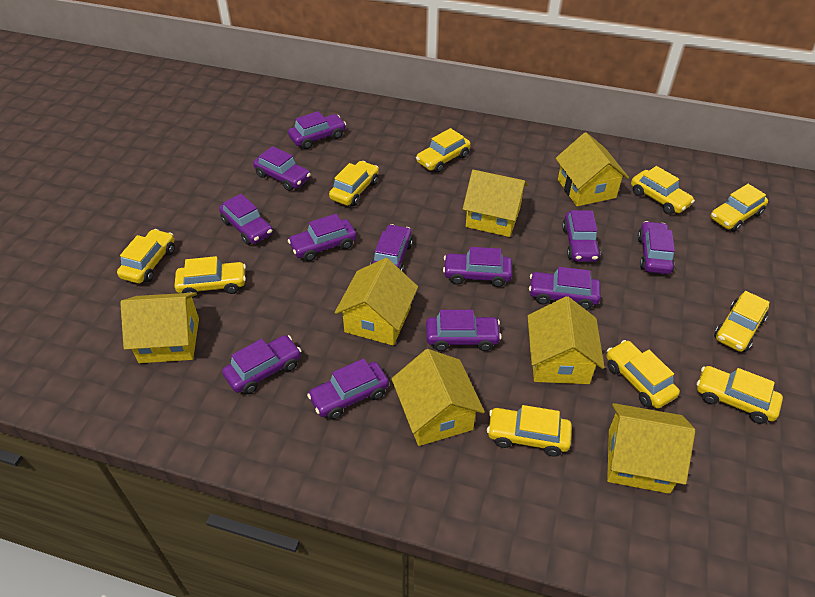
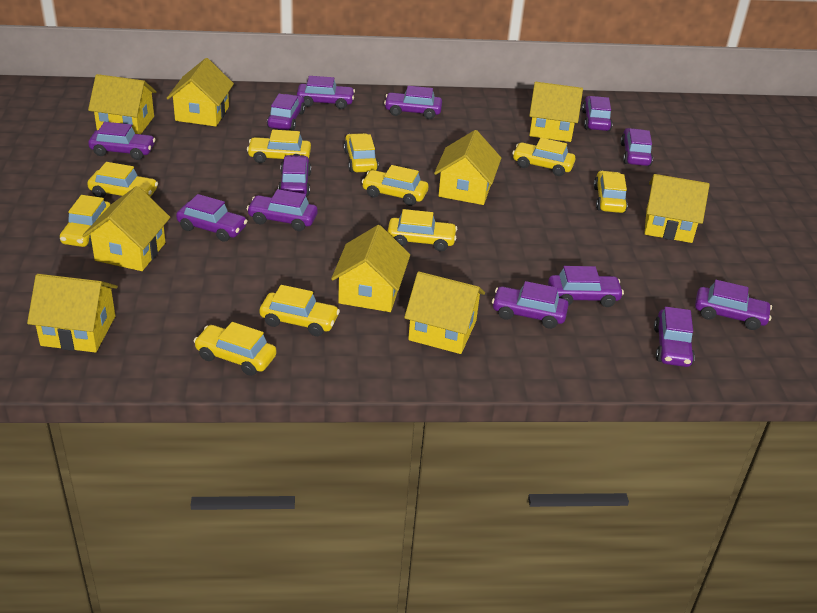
purple car: [219,194,273,245] [222,335,301,394] [253,146,311,191] [288,111,346,149] [288,214,357,261] [307,358,389,420] [370,224,413,272] [426,310,502,351] [443,247,512,287] [529,267,601,310] [562,210,601,262] [637,221,675,274] = 12 -> [88,122,156,160] [176,194,248,242] [247,189,317,231] [267,94,305,131] [278,155,311,196] [297,76,355,109] [384,86,442,119] [492,281,568,329] [548,266,624,307] [582,96,613,131] [620,128,653,166] [654,307,695,367] [695,280,772,330] = 13
yellow house: [120,292,199,363] [335,258,418,346] [392,349,485,446] [463,170,528,237] [528,296,605,384] [556,132,629,206] [607,403,695,494] = 7 -> [27,274,118,352] [82,186,170,271] [88,74,157,134] [167,58,234,126] [331,225,410,312] [404,271,485,354] [434,130,501,205] [529,82,583,142] [644,174,710,243] = 9

